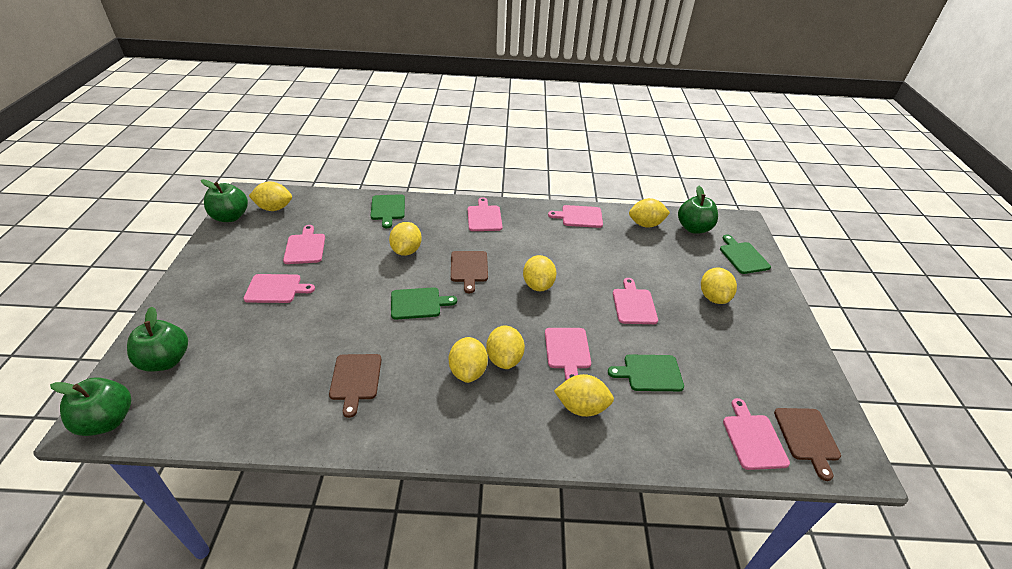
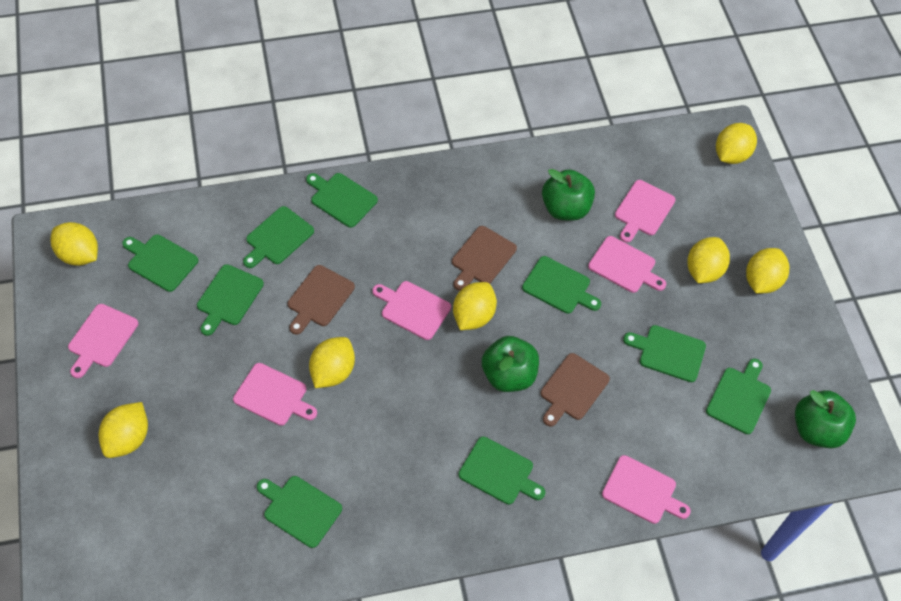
green apple: [50,377,131,436] [127,307,188,371] [201,179,248,222] [678,186,718,234] = 4 -> [482,336,539,392] [542,169,595,221] [795,390,856,448] = 3
green cutting board: [371,194,405,228] [391,287,457,320] [608,355,684,391] [720,235,771,274] = 4 -> [122,234,198,292] [197,264,264,336] [243,206,314,268] [257,476,342,548] [306,173,378,228] [459,437,545,504] [522,256,601,314] [623,325,706,382] [706,359,771,434] = 9
pink cutting board: [243,274,315,303] [283,225,325,264] [467,197,502,231] [545,328,591,380] [548,205,603,228] [613,278,658,324] [723,398,790,470] = 7 -> [68,304,138,378] [233,363,317,426] [372,281,451,340] [588,236,666,293] [602,455,691,524] [615,180,676,242] = 6
yellow lemon: [249,181,292,211] [389,222,422,256] [448,337,488,383] [486,325,525,369] [523,255,557,291] [554,374,614,417] [629,198,670,228] [701,267,737,304] = 8 -> [50,222,98,266] [99,402,148,458] [309,337,355,388] [453,282,497,330] [687,237,730,283] [716,123,757,164] [746,248,789,293] = 7

